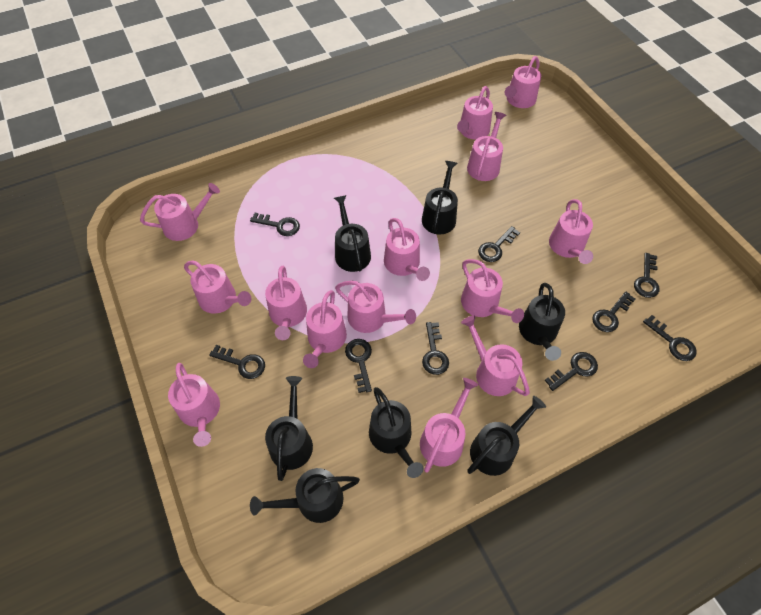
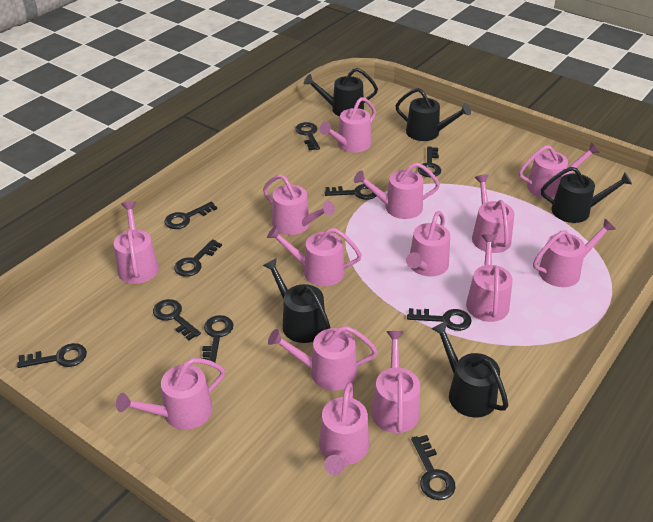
black key: [209,345,265,379] [250,213,300,236] [345,339,372,393] [422,322,449,375] [478,226,520,262] [544,352,598,391] [592,292,635,332] [634,253,659,298] [643,315,697,361] = 9 -> [17,343,87,368] [153,299,201,340] [164,201,217,229] [174,239,222,277] [202,315,234,362] [295,122,320,151] [325,184,376,200] [407,308,472,331] [411,435,456,500] [418,147,441,177] = 10
black watering can: [250,468,360,523] [265,376,313,481] [334,195,371,272] [369,387,424,478] [422,161,458,235] [467,396,546,476] [519,283,565,361] = 7 -> [263,258,330,343] [304,68,378,116] [395,88,471,141] [431,322,508,417] [541,167,632,223] = 5

